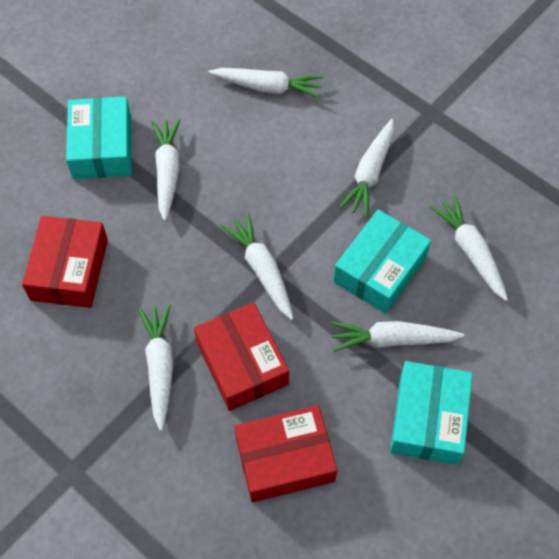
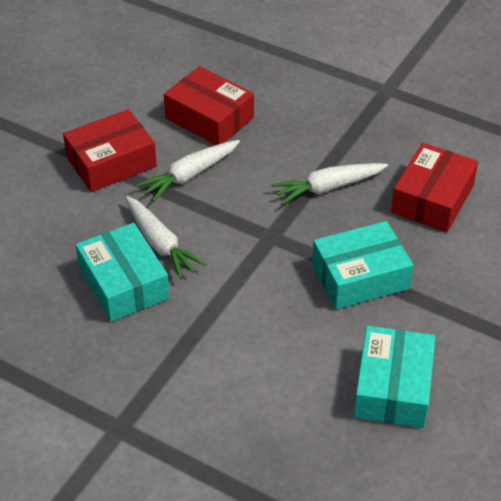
white carrot: [138,304,173,431] [151,119,180,221] [209,68,323,99] [221,213,294,320] [331,321,464,352] [339,119,394,217] [430,195,508,301] = 7 -> [125,196,207,279] [136,140,240,201] [271,163,388,205] = 3

